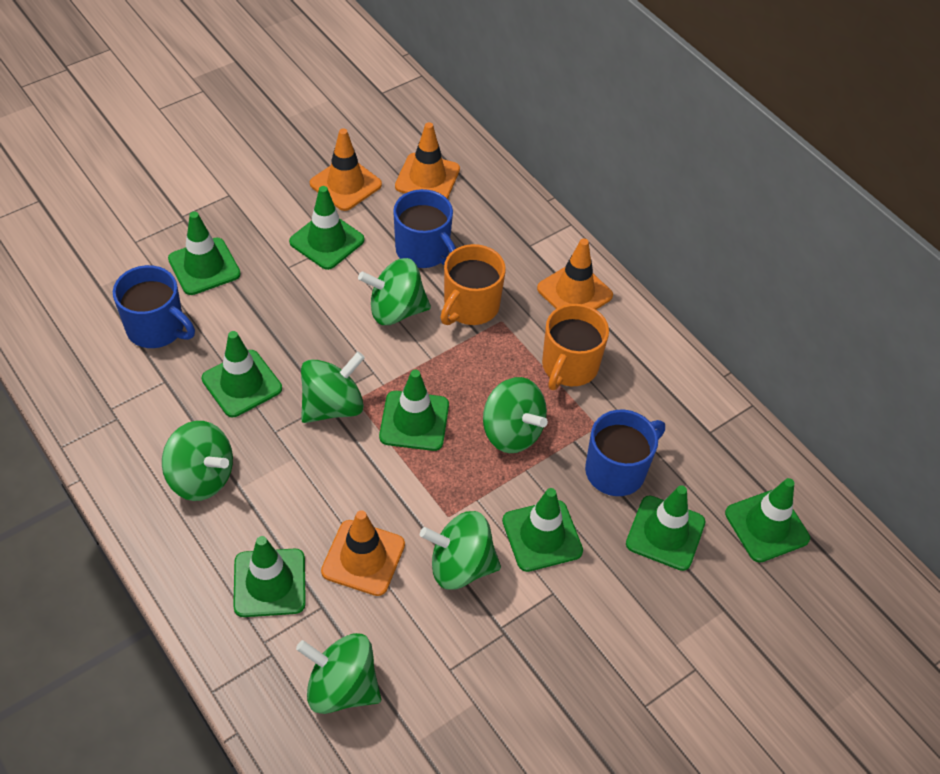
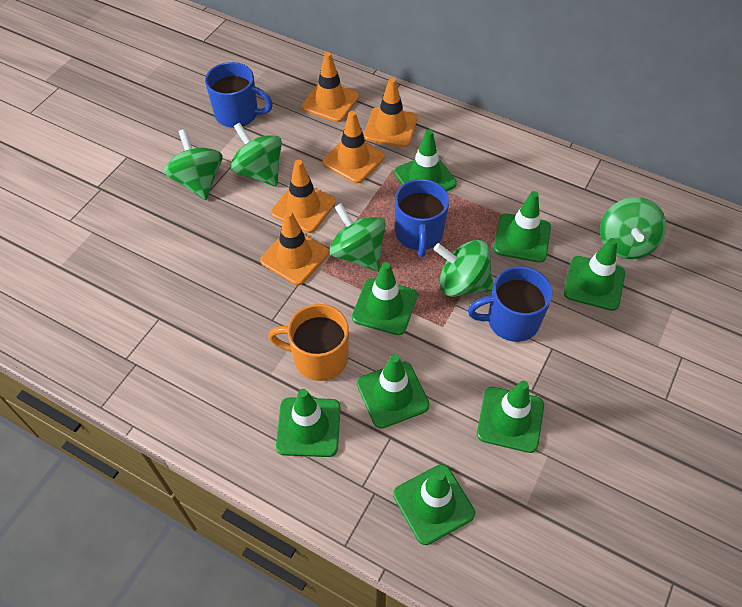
green spinning top: [162,421,233,501] [296,633,381,714] [301,352,365,423] [358,258,431,325] [420,511,501,590] [483,377,548,453] = 6 -> [164,129,223,200] [230,123,282,187] [329,203,386,271] [434,240,493,297] [600,197,667,259] = 5
orange mug: [440,244,506,325] [542,304,609,390] = 2 -> [268,304,349,381] = 1
orange traffic cone: [310,128,382,211] [321,510,405,596] [395,122,460,199] [537,238,613,310] = 4 -> [260,211,329,285] [271,160,336,233] [302,52,359,122] [322,111,385,183] [364,78,417,147] = 5

